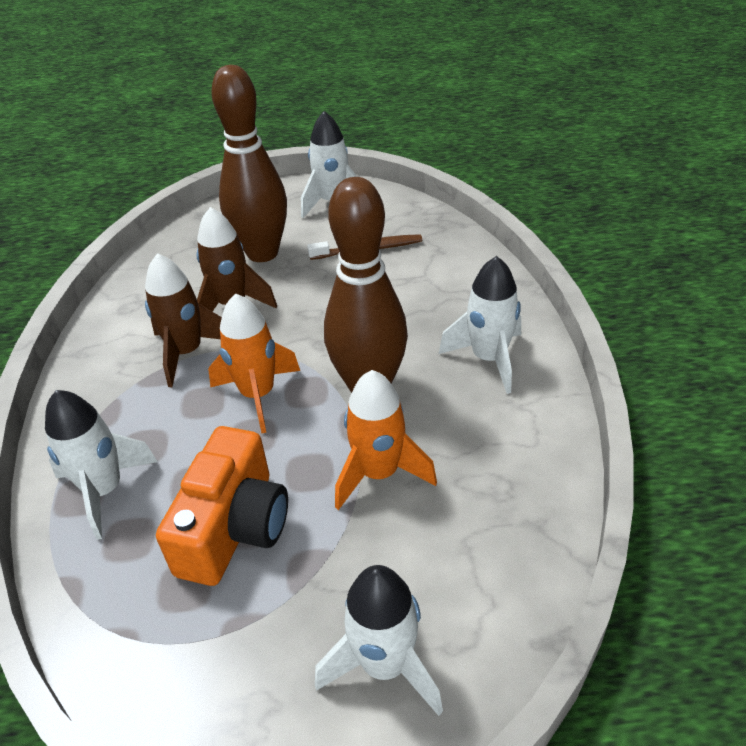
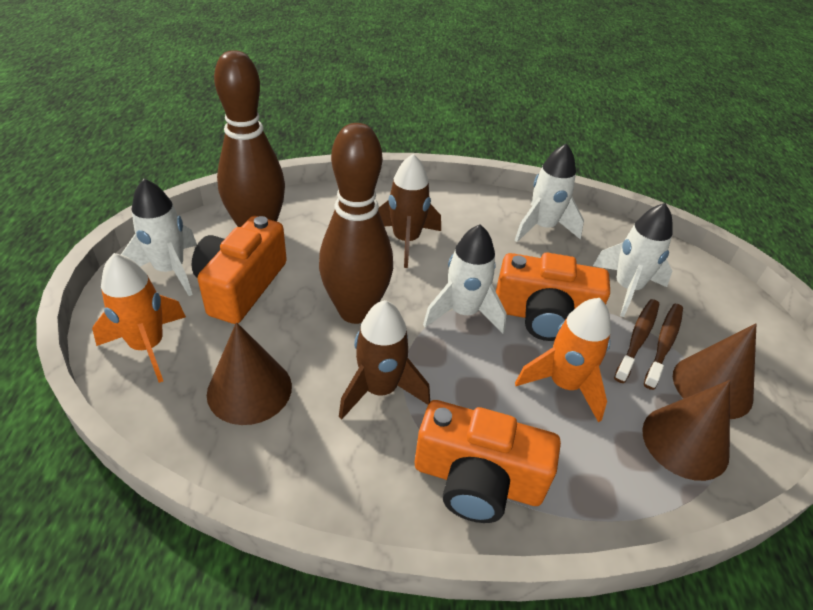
brown cone: none = 0 -> [207,322,292,425] [642,380,730,481] [673,323,756,419] = 3
brown toothbrush: [307,234,422,260] = 1 -> [614,299,659,383] [644,304,683,390] = 2
orange camera: [156,426,288,586] = 1 -> [192,216,287,324] [415,400,561,523] [496,253,610,341] = 3

